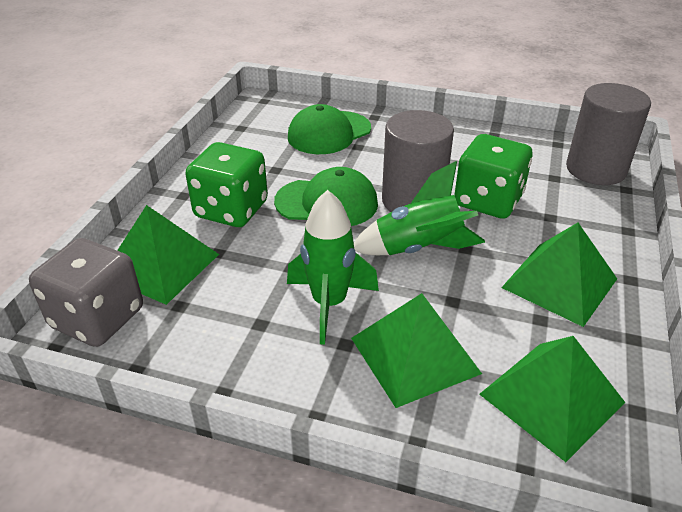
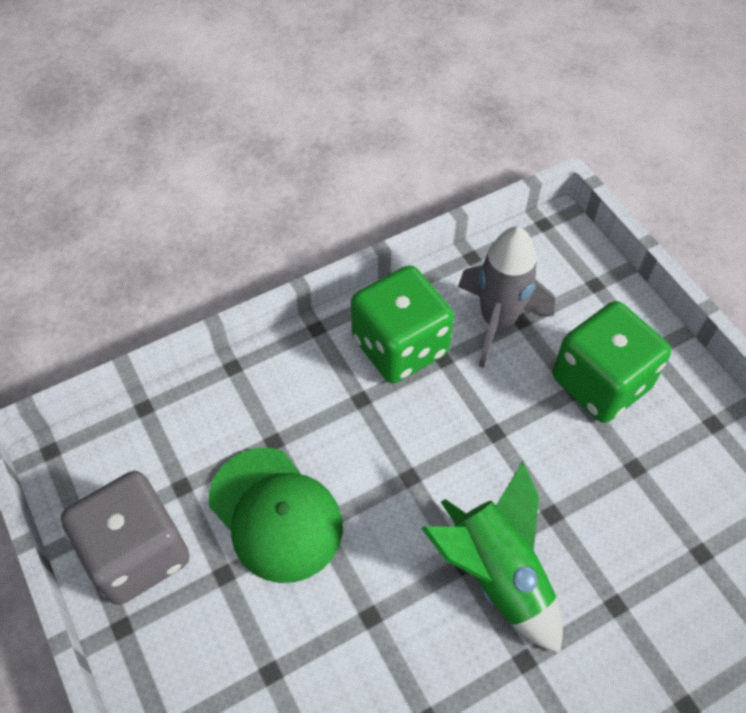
green cap: [274,167,378,226] [288,104,371,154] = 2 -> [209,448,343,583] = 1
green pyramid: [117,205,219,305] [351,293,482,408] [479,336,625,462] [501,223,617,327] = 4 -> none = 0
green rocket: [287,190,379,345] [354,161,485,255] = 2 -> [421,461,563,653] = 1
grey cylinder: [382,110,454,212] [566,83,651,185] = 2 -> none = 0
grey rocket: none = 0 -> [458,226,555,368] = 1

